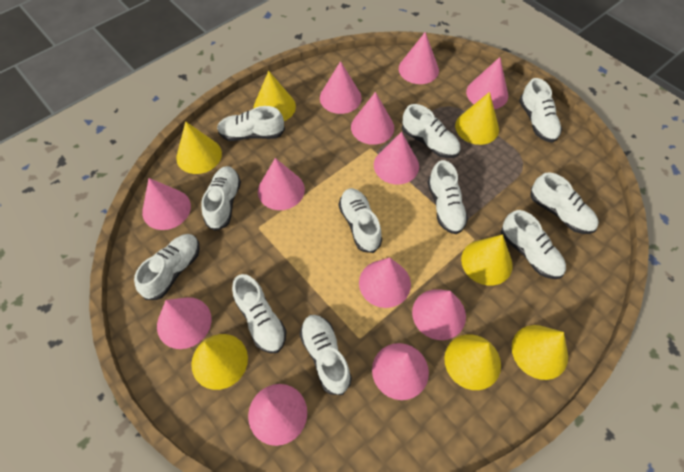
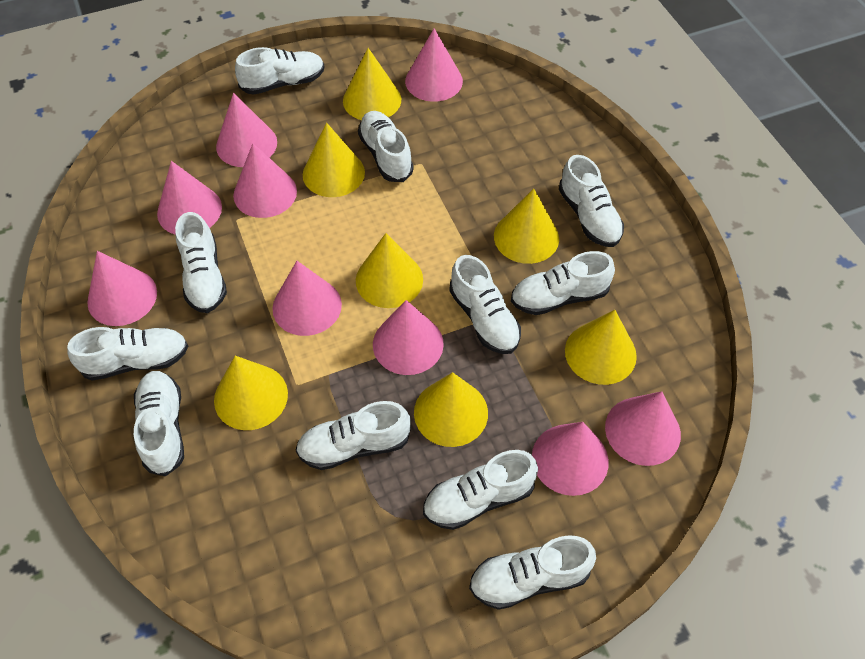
pink cone: [142,178,191,230] [157,297,211,349] [248,384,307,446] [258,158,305,210] [320,61,362,114] [351,92,394,145] [359,257,411,308] [372,343,429,400] [374,132,419,184] [399,32,439,84] [412,289,466,340] [466,57,508,109] = 12 -> [87,251,157,326] [157,161,222,235] [216,93,277,167] [233,143,297,218] [272,261,342,336] [373,300,444,375] [405,28,463,102] [532,422,609,496] [605,391,681,466] = 9

